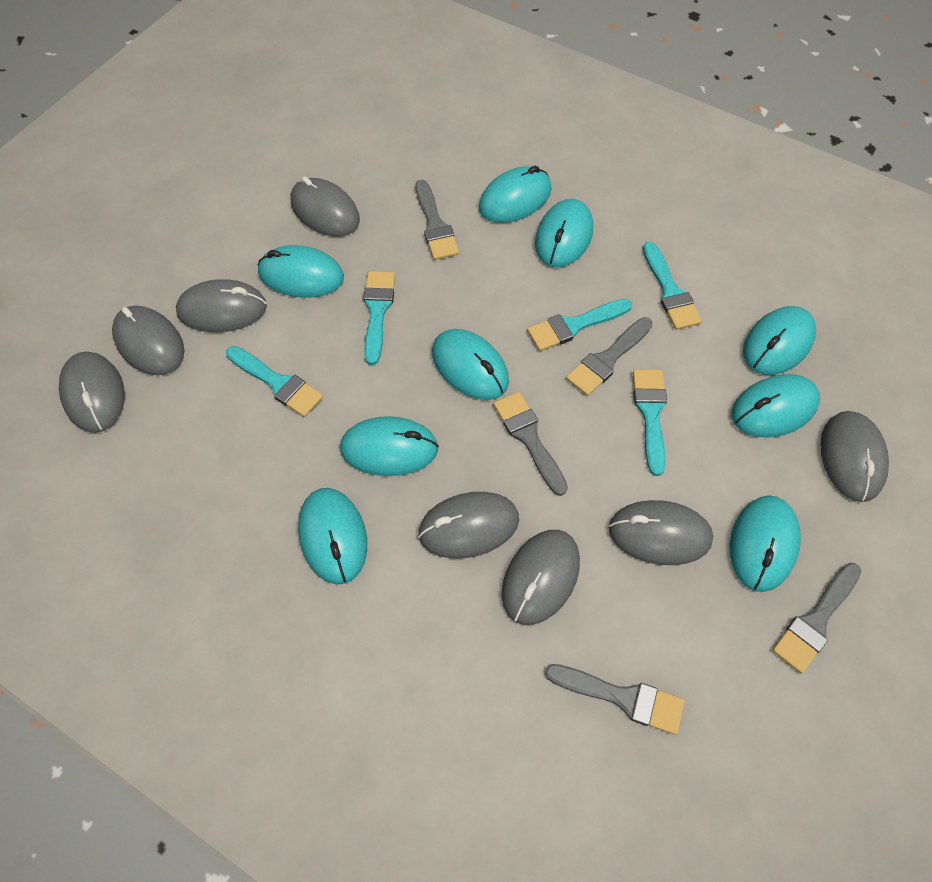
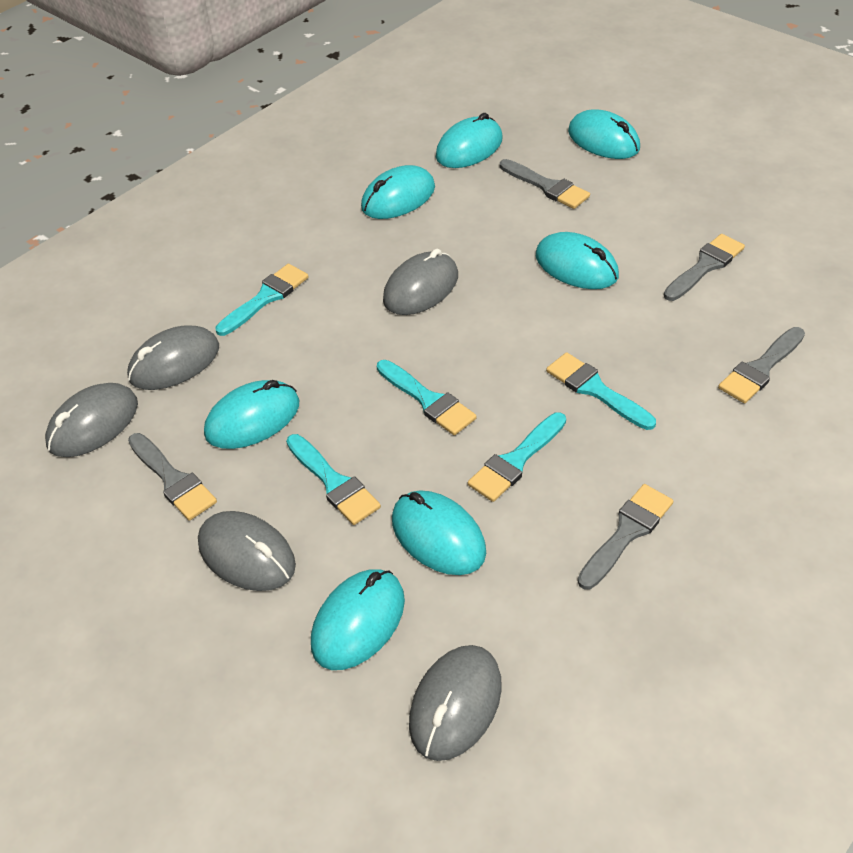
grey mouse: [59,352,125,433] [112,306,184,375] [176,279,267,332] [291,177,360,237] [418,492,519,559] [502,530,580,625] [609,500,713,565] [820,411,889,502] = 8 -> [45,383,138,457] [127,326,219,390] [198,511,296,591] [383,249,458,315] [409,645,502,761] = 5
turquoise mouse: [258,245,344,298] [298,488,367,584] [340,416,439,476] [432,329,509,400] [479,166,552,223] [535,199,593,267] [730,495,801,592] [732,374,820,437] [743,306,816,375] = 9 -> [204,380,299,449] [311,569,405,670] [361,165,435,219] [392,490,486,575] [436,113,503,168] [536,232,619,289] [568,109,640,159] = 7

